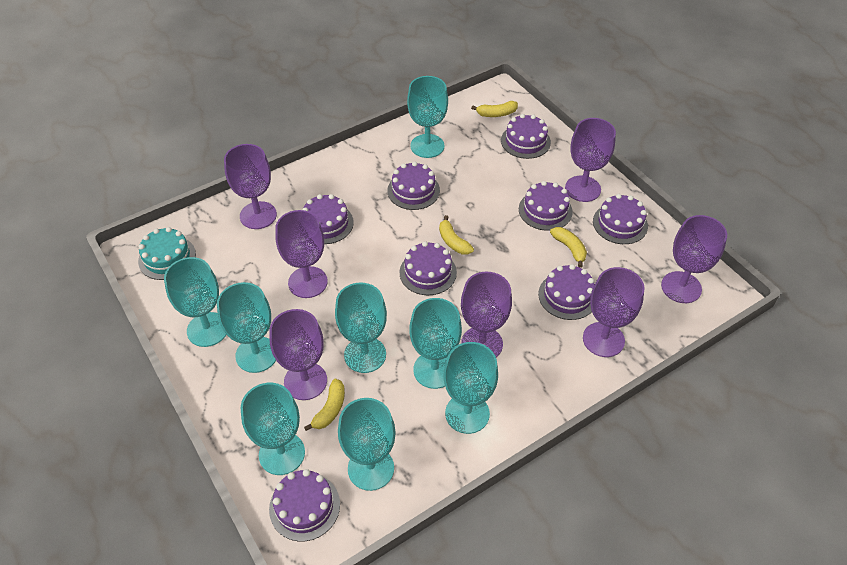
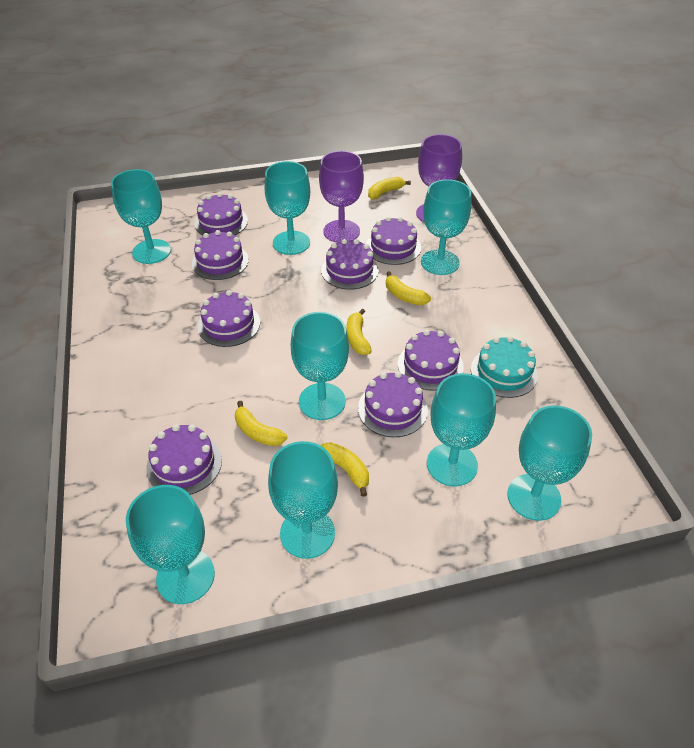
purple goblet: [224,144,277,229] [269,309,327,400] [276,210,328,298] [461,272,512,357] [565,118,616,202] [583,267,645,357] [661,215,727,303] = 7 -> [319,151,364,243] [416,134,462,223] = 2
yellow banana: [304,379,345,431] [439,215,474,255] [471,101,518,117] [550,227,587,268] = 4 -> [235,401,287,446] [320,442,369,497] [346,309,372,355] [368,177,411,199] [386,271,431,305] = 5

